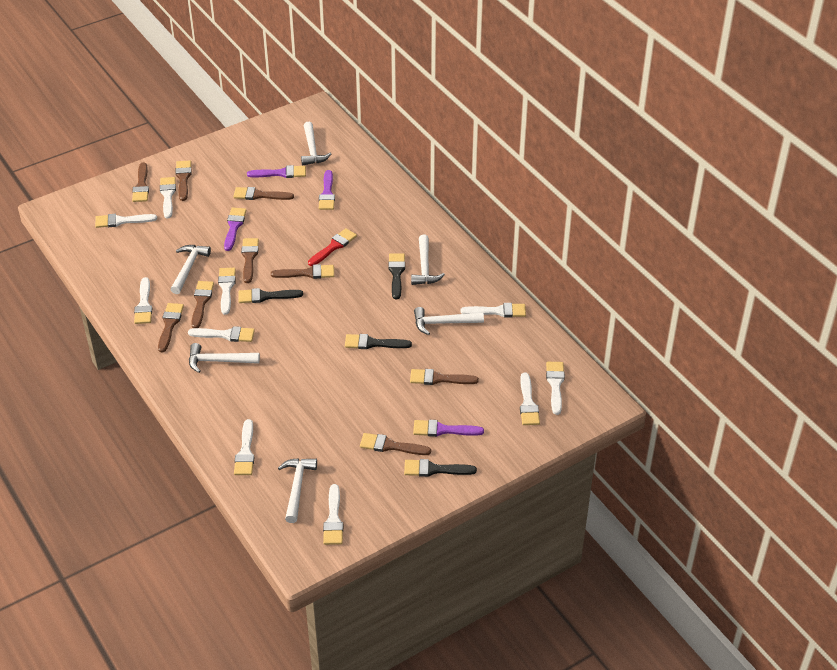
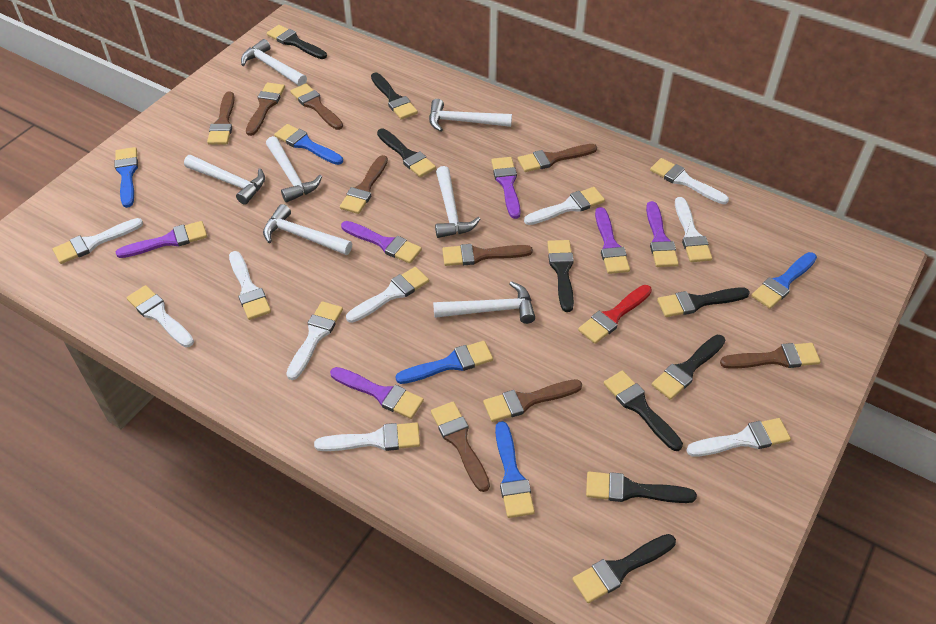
black brush: [239,288,303,303] [345,334,412,349] [388,253,405,299] [404,459,477,477] = 4 -> [267,25,327,59] [371,72,418,120] [377,129,436,177] [547,240,574,312] [572,534,676,603] [586,471,697,503] [604,371,683,451] [652,335,725,400] [657,287,750,317] = 9
blue brush: none = 0 -> [115,147,138,208] [274,124,343,165] [396,341,493,384] [495,421,535,518] [751,252,817,309] = 5
purple brush: [224,208,247,251] [247,165,306,178] [319,170,335,210] [413,420,484,437] = 4 -> [116,221,207,258] [330,367,424,419] [341,221,422,264] [491,157,521,219] [595,207,630,274] [646,201,679,267] = 6
white hammer: [170,245,211,294] [189,343,260,373] [278,458,317,523] [301,122,331,165] [411,235,445,285] [414,307,484,335] = 6 -> [184,155,265,205] [241,39,307,86] [263,204,352,255] [266,136,322,203] [429,99,512,132] [433,281,535,324] [435,166,480,238] = 7

